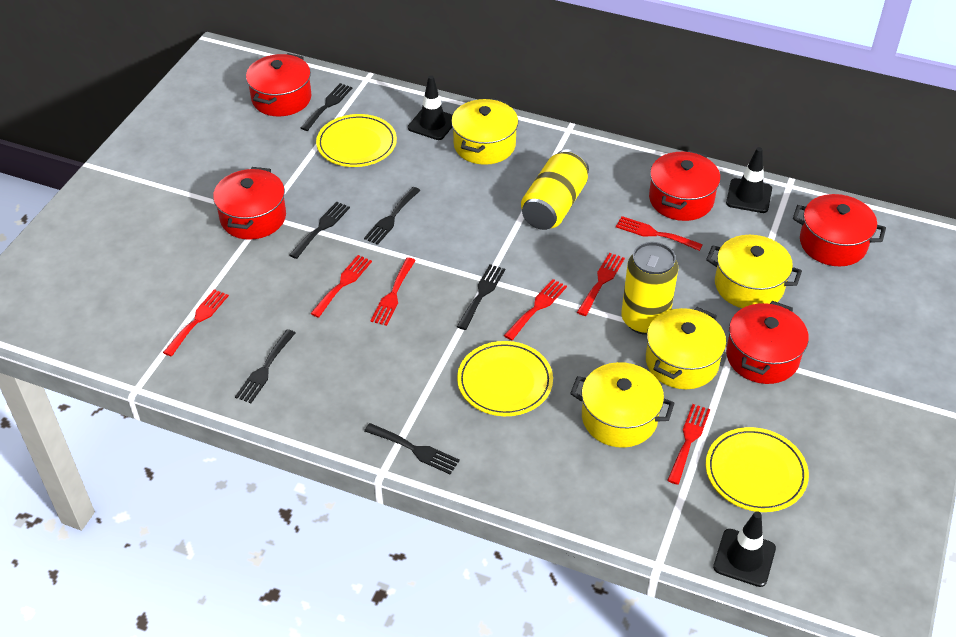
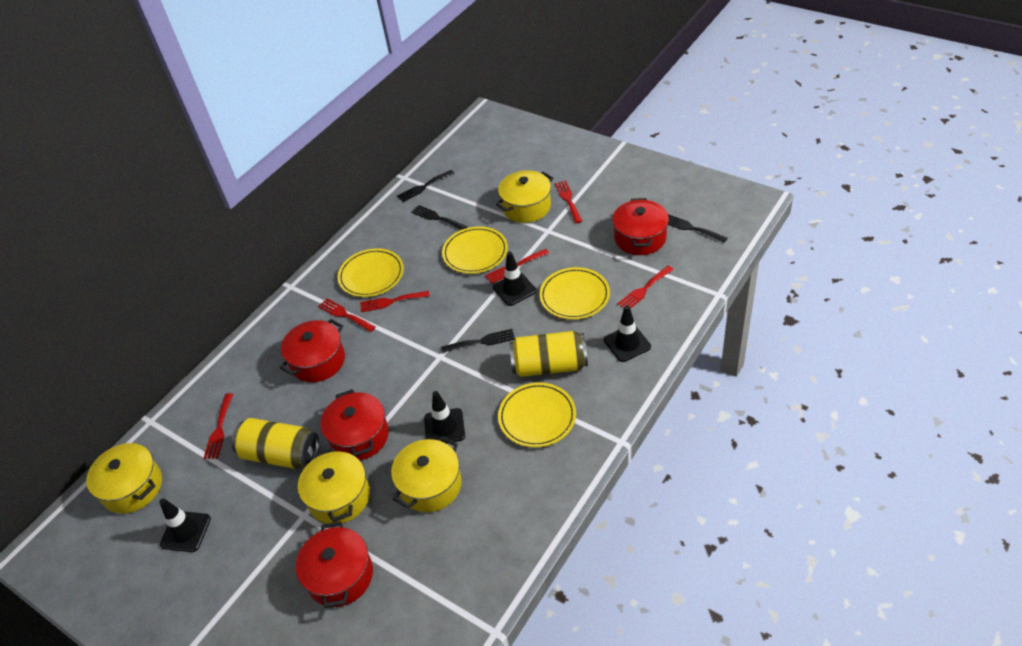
black fork: [235,329,295,403] [289,202,350,259] [301,83,353,131] [364,187,421,245] [364,423,460,474] [457,264,505,330] = 6 -> [397,170,454,202] [411,205,468,230] [441,329,515,353] [668,214,728,243] = 4
black traffic cone: [408,75,453,140] [713,511,776,587] [726,147,772,213] = 3 -> [159,498,211,552] [424,391,465,443] [493,251,536,306] [604,305,651,362] = 4
red fork: [163,289,229,357] [310,255,372,318] [370,257,416,326] [504,279,567,340] [577,253,625,316] [616,216,703,251] [667,404,710,485] = 7 -> [204,393,233,459] [318,298,376,332] [360,291,430,312] [485,249,549,284] [555,181,582,223] [618,266,674,309] = 6
red pot: [213,167,286,240] [246,53,312,116] [649,150,721,221] [726,301,809,384] [793,194,886,266] = 5 -> [280,319,345,383] [296,521,373,608] [320,389,389,460] [612,198,669,255] = 4
yellow plate: [316,114,397,167] [457,341,553,416] [706,427,809,512] = 3 -> [338,248,404,297] [442,226,508,274] [498,382,576,448] [540,267,610,320] = 4

